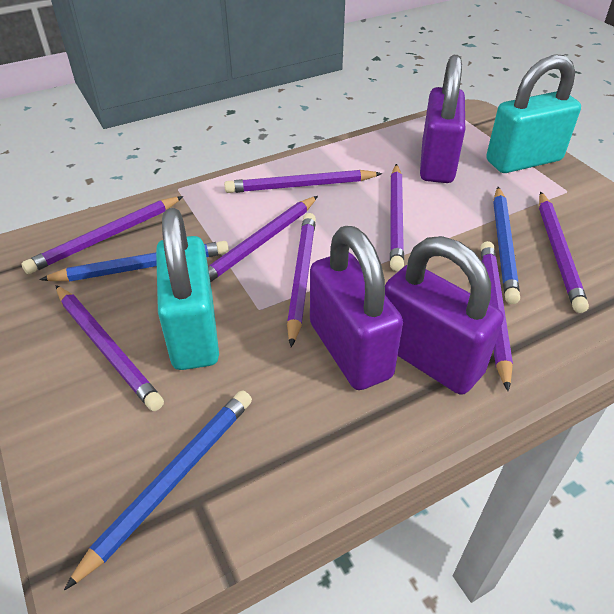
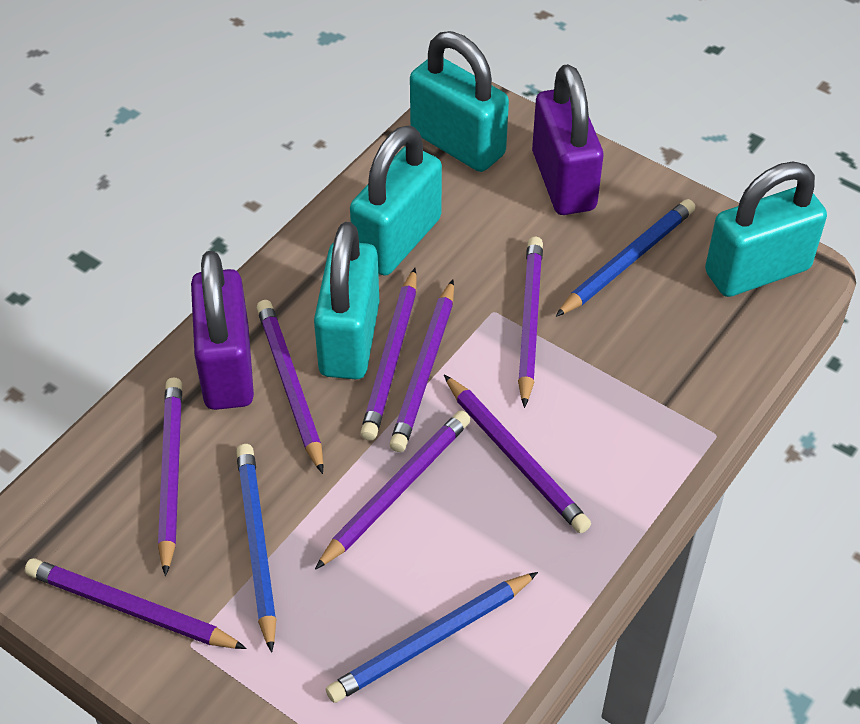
purple padlock: [310,226,403,390] [385,236,504,395] [420,55,465,183] = 3 -> [191,251,254,410] [532,64,603,215] = 2
turquoise padlock: [156,208,219,370] [486,54,581,173] = 2 -> [314,222,379,380] [350,125,442,276] [410,31,509,172] [705,162,827,297] = 4

